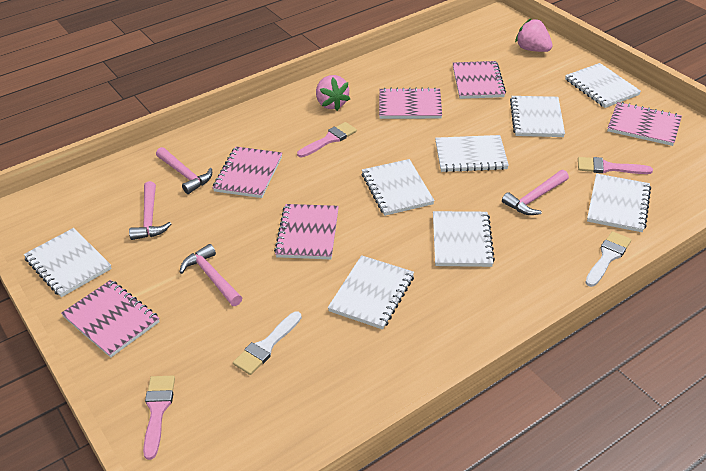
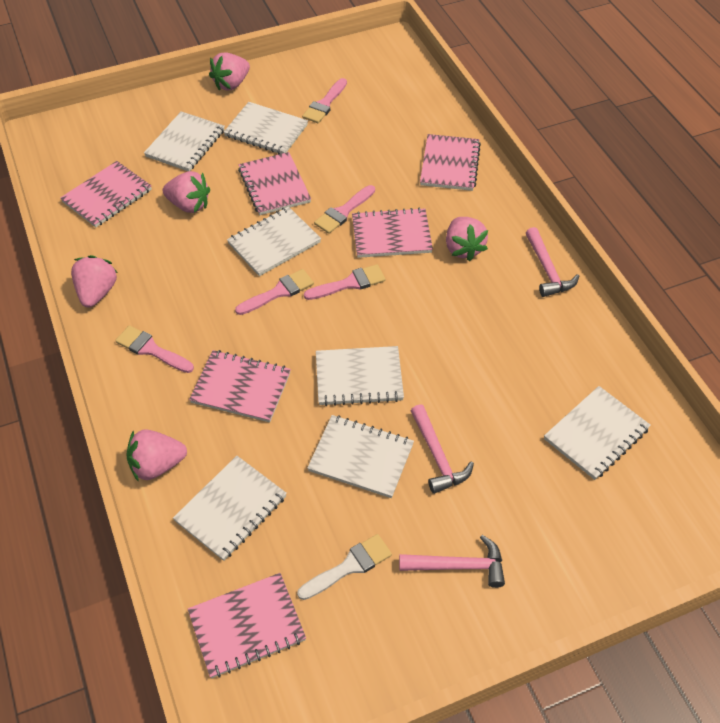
pink brush: [143,376,175,460] [297,122,357,157] [578,157,653,174] = 3 -> [115,325,194,373] [235,269,314,315] [302,78,347,123] [304,264,386,300] [314,185,375,234] = 5
pink hammer: [129,181,171,240] [156,147,212,194] [179,244,242,306] [502,170,569,215] = 4 -> [399,535,505,588] [411,404,474,494] [526,227,579,297] = 3
pink strawberry: [316,75,350,111] [515,18,552,52] = 2 -> [71,255,118,307] [126,429,187,482] [163,171,210,213] [209,53,250,90] [446,217,488,261] = 5
white brush: [233,311,302,375] [585,231,632,287] = 2 -> [297,534,392,600] = 1
white notebook: [24,228,112,297] [328,255,414,330] [362,159,435,216] [433,211,495,267] [435,135,509,172] [510,96,565,137] [565,63,641,108] [587,174,651,232] = 8 -> [144,111,225,171] [173,456,287,561] [224,102,308,154] [227,206,321,276] [307,415,414,498] [316,346,404,406] [544,386,651,480] = 7

